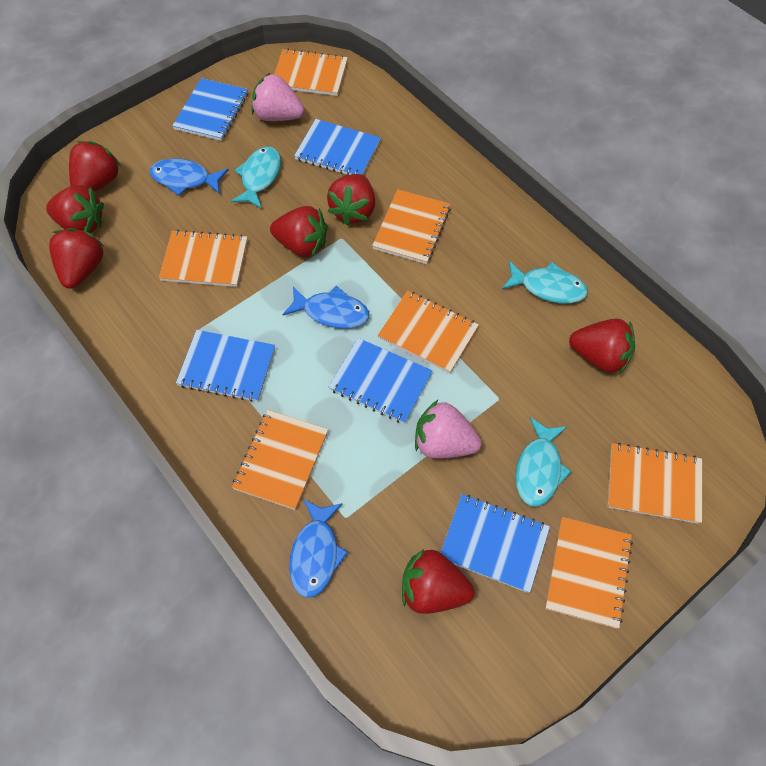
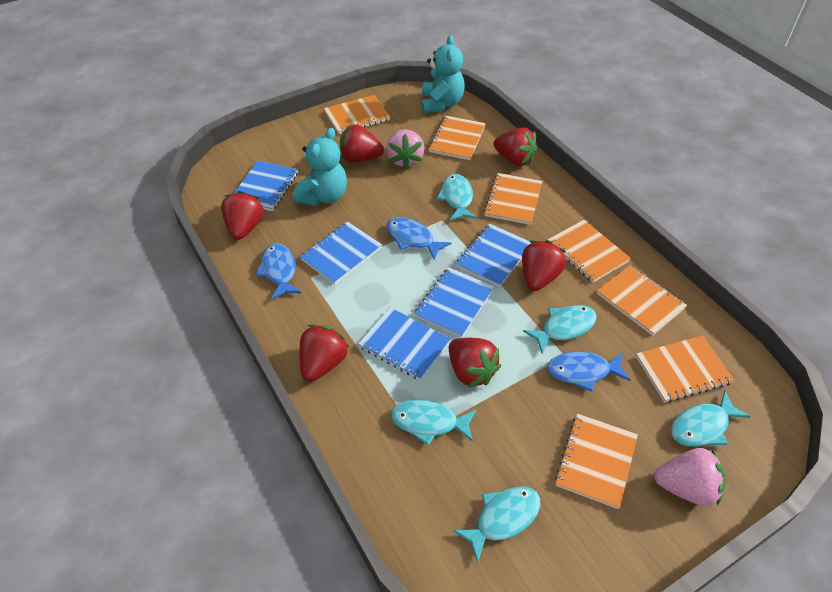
red strawberry: [46,185,104,233] [49,228,105,289] [69,141,121,192] [270,206,328,257] [327,174,375,226] [402,549,475,614] [569,319,635,374] = 7 -> [221,191,264,240] [299,324,349,382] [340,124,384,163] [449,338,501,388] [494,127,537,166] [522,240,566,291] = 6
turquoise fish: [231,146,281,209] [502,261,588,304] [515,417,572,507] = 3 -> [391,400,476,445] [437,174,477,221] [453,486,540,562] [523,305,596,353] [671,391,751,447] = 5
turquoise teddy bear: none = 0 -> [293,128,347,206] [421,35,465,113] = 2

